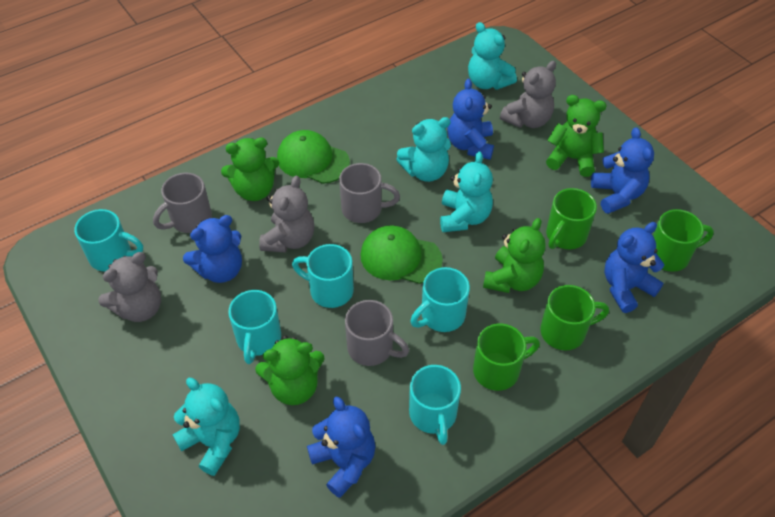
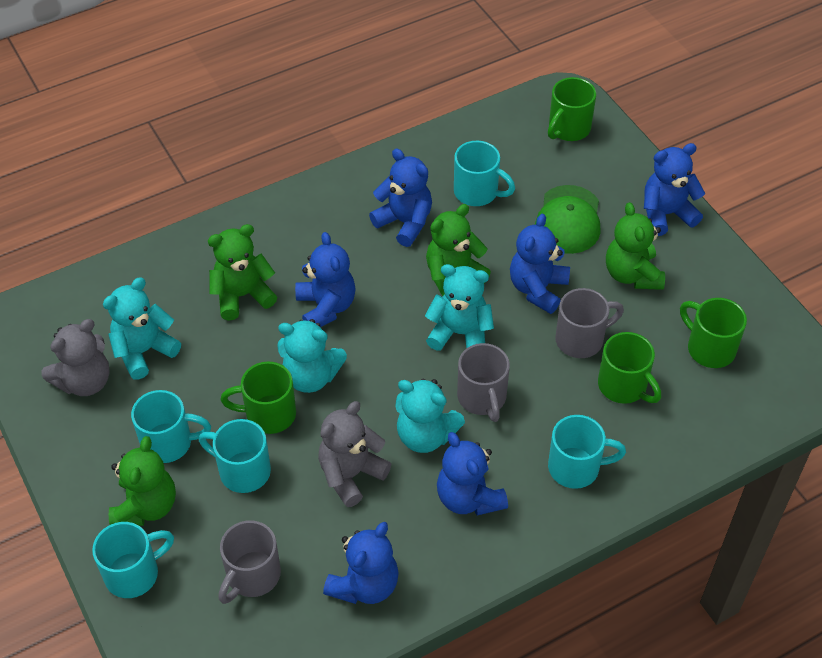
blue teddy bear: [183,215,242,283] [307,397,376,498] [447,79,494,160] [591,127,654,214] [604,222,664,313] = 5 -> [295,232,356,327] [323,522,399,604] [369,149,432,247] [437,432,508,515] [510,214,570,314] [644,143,705,236] = 6
green cap: [277,130,350,184] [360,225,443,284] = 2 -> [535,185,601,254] = 1
grey teddy bear: [98,252,161,322] [259,176,314,253] [500,61,556,128] = 3 -> [42,319,110,396] [318,401,391,507] = 2

